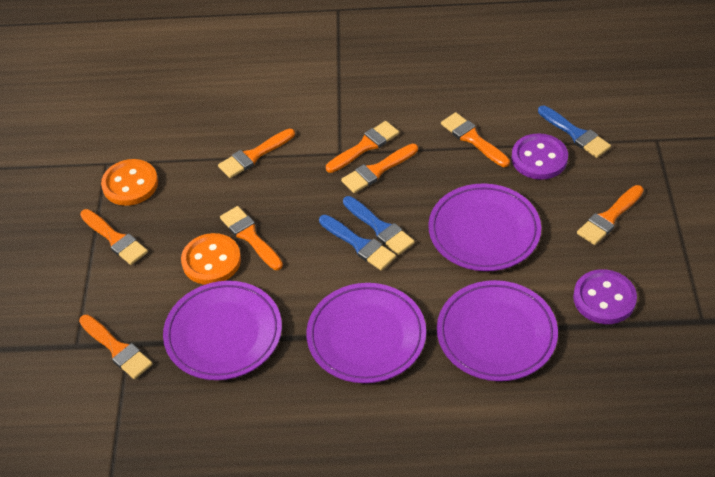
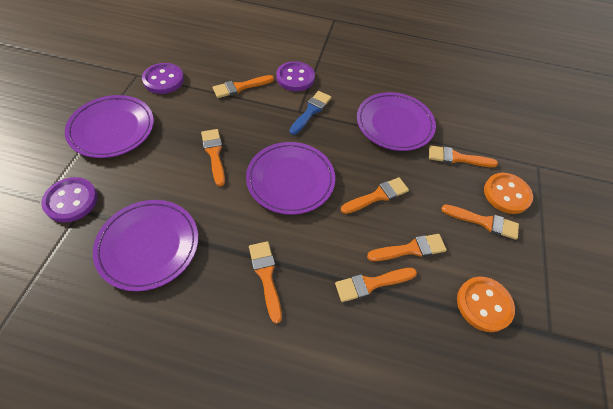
blue brush: [319,215,396,270] [343,196,415,255] [538,106,611,158] = 3 -> [290,91,331,135] = 1
purple button: [511,133,568,180] [573,269,637,324] = 2 -> [41,177,98,223] [142,63,184,94] [276,61,315,91] = 3

